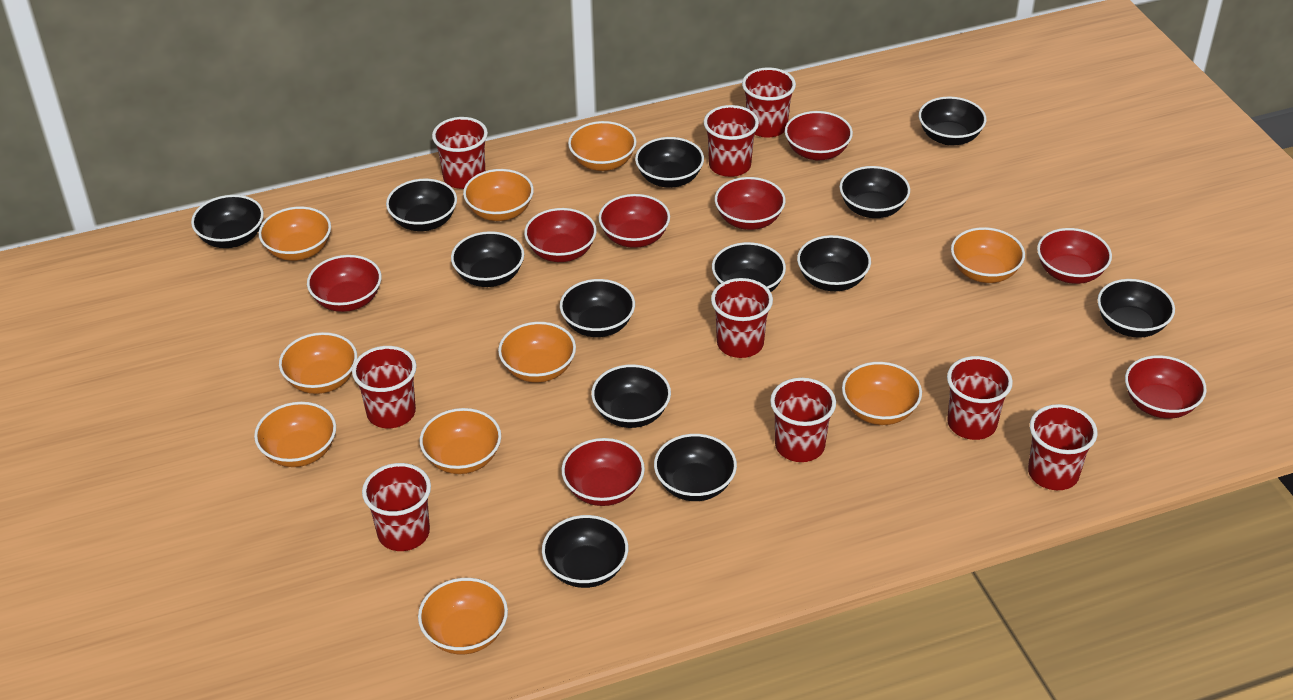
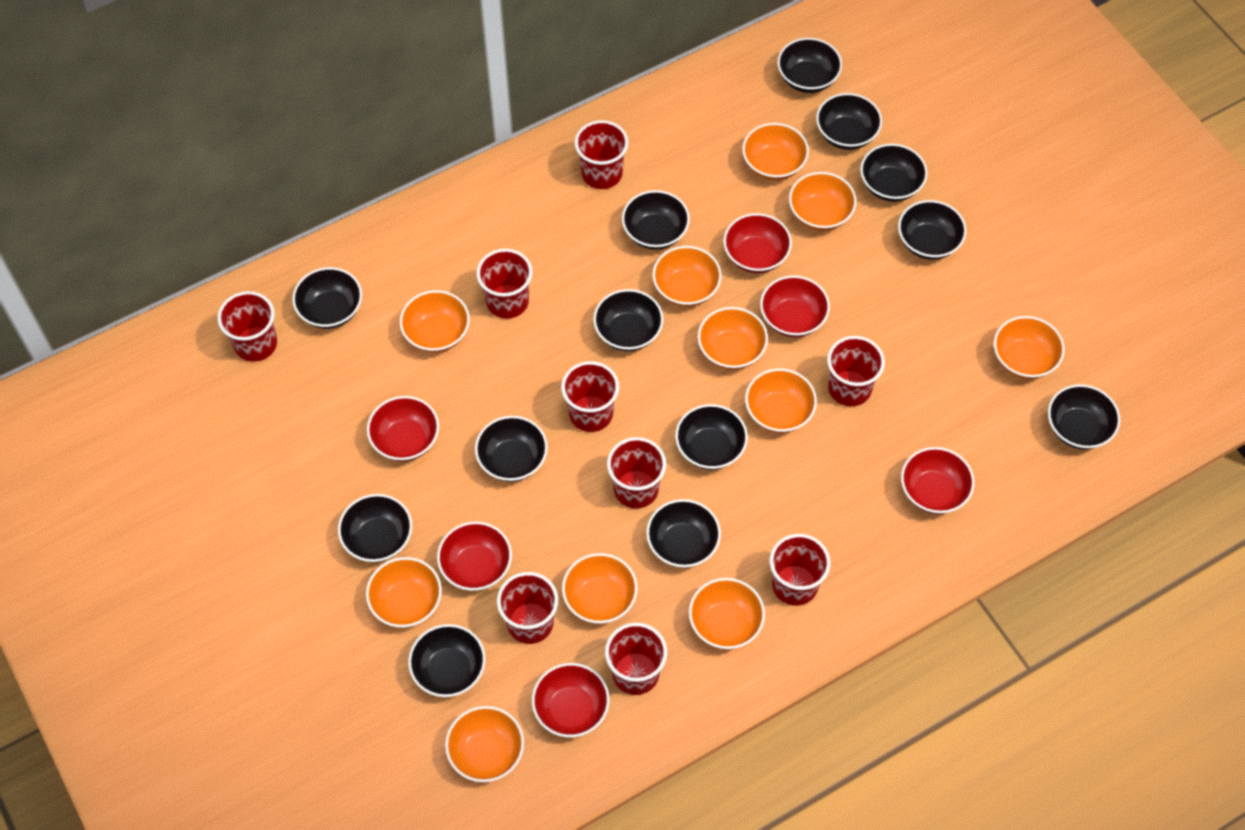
orange bowl: [254,402,336,467] [259,207,331,261] [279,332,357,394] [418,578,508,654] [420,408,501,474] [463,169,534,221] [498,322,576,383] [568,121,637,171] [842,362,922,425] [951,227,1025,283] = 10 -> [366,557,442,628] [400,290,470,352] [445,706,524,782] [562,553,638,624] [652,246,722,307] [689,578,765,649] [698,307,768,370] [742,123,809,180] [745,368,817,433] [789,172,857,231] [994,316,1065,379] = 11
red bowl: [307,255,382,312] [524,208,597,262] [561,438,645,506] [599,194,670,248] [715,177,786,230] [785,111,853,160] [1037,228,1112,284] [1125,355,1207,419] = 8 -> [367,396,439,461] [437,522,512,591] [532,663,610,737] [723,213,792,273] [760,275,830,337] [901,447,974,514] = 6

